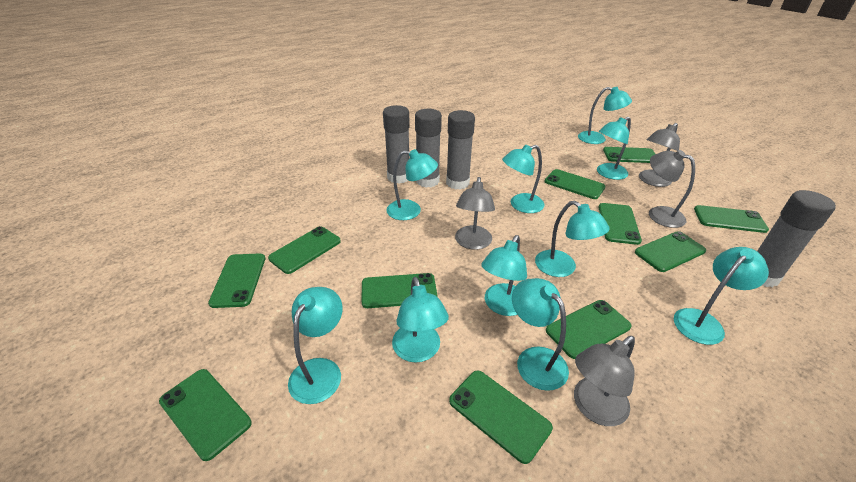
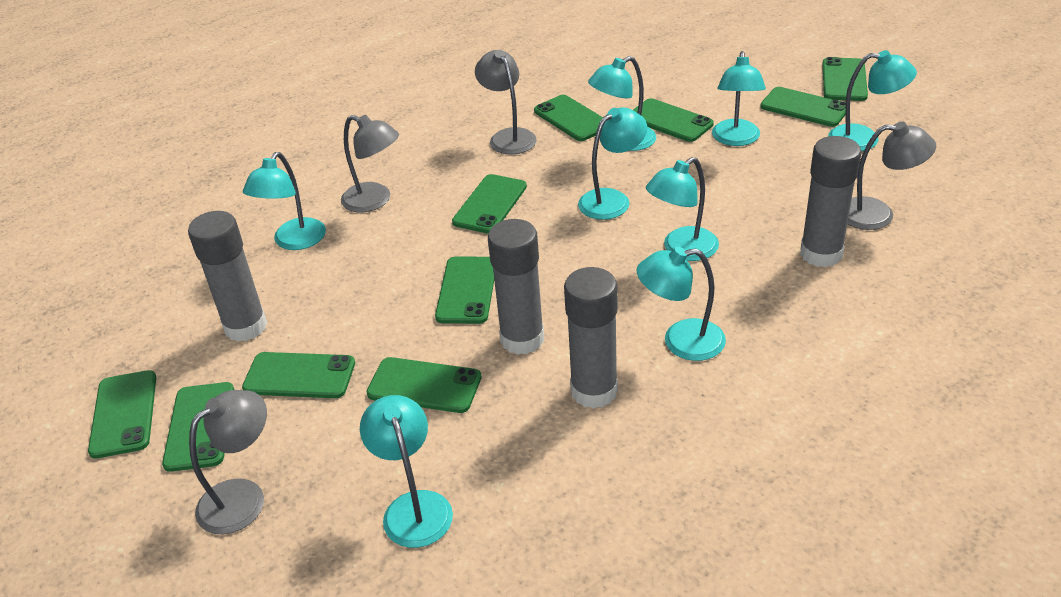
green phone: [159,369,252,461] [208,254,265,308] [268,226,341,274] [362,273,438,308] [449,370,553,464] [544,169,606,199] [546,300,632,359] [598,203,642,245] [603,147,655,163] [635,231,706,272] [694,205,769,233] = 11 -> [88,370,156,459] [162,382,234,472] [242,352,355,398] [367,357,482,413] [435,257,494,324] [452,174,527,234] [534,95,603,141] [633,98,714,142] [760,87,846,127] [822,57,868,101] = 10
turquoise lamp: [288,287,343,404] [386,149,438,220] [392,277,449,363] [481,235,527,316] [502,145,545,213] [512,278,569,391] [535,201,610,277] [578,87,632,144] [597,117,631,180] [674,247,769,345] = 10 -> [243,152,326,250] [360,395,453,548] [578,107,647,220] [588,56,656,151] [637,246,726,361] [646,157,719,261] [712,51,766,146] [828,50,917,151] = 8

